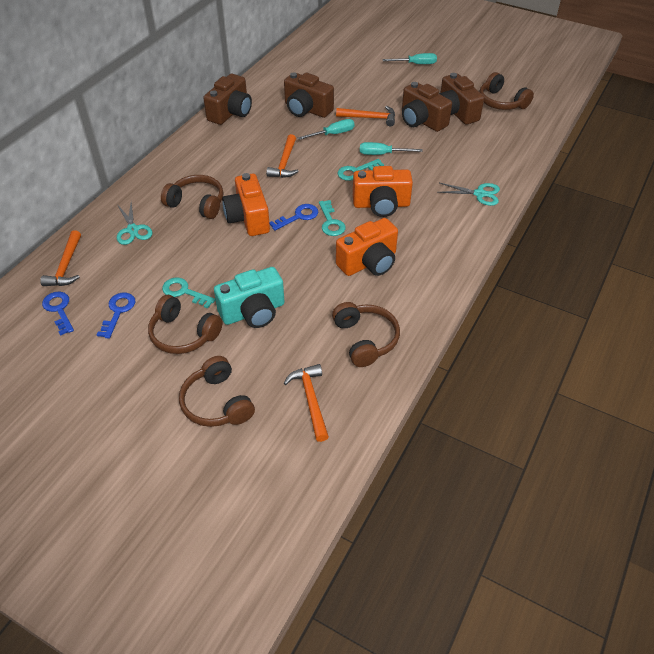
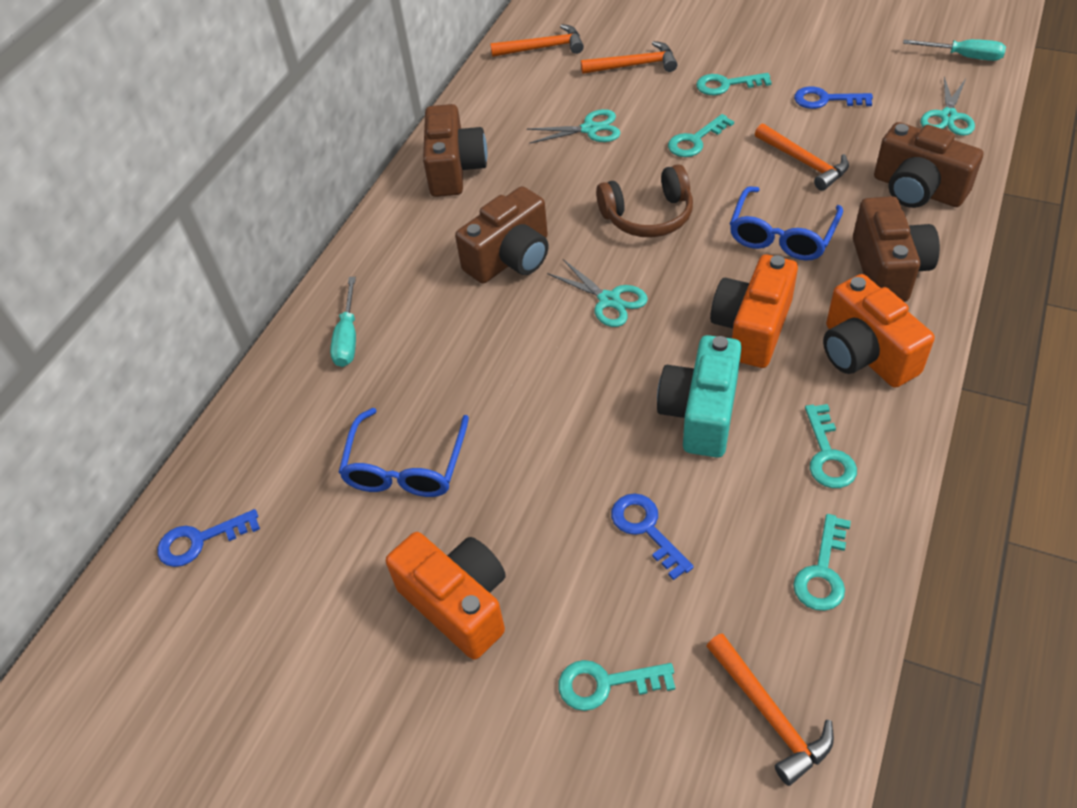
blue glasses: none = 0 -> [338,408,469,497] [730,186,843,261] = 2
brown headphones: [148,295,223,354] [161,175,223,219] [179,356,255,427] [332,302,400,367] [480,72,534,110] = 5 -> [596,164,693,237] = 1
turquoise key: [162,277,215,309] [319,200,346,236] [337,159,384,181] = 3 -> [558,660,675,711] [668,114,734,157] [696,73,772,95] [793,514,851,611] [805,404,857,488] = 5
turquoise scissors: [117,202,152,245] [437,183,500,206] = 2 -> [527,109,621,144] [547,259,648,327] [921,77,975,136] = 3
turquoise screwdriver: [297,119,355,140] [360,142,423,155] [382,53,437,64] = 3 -> [330,277,356,367] [903,39,1006,61] = 2

